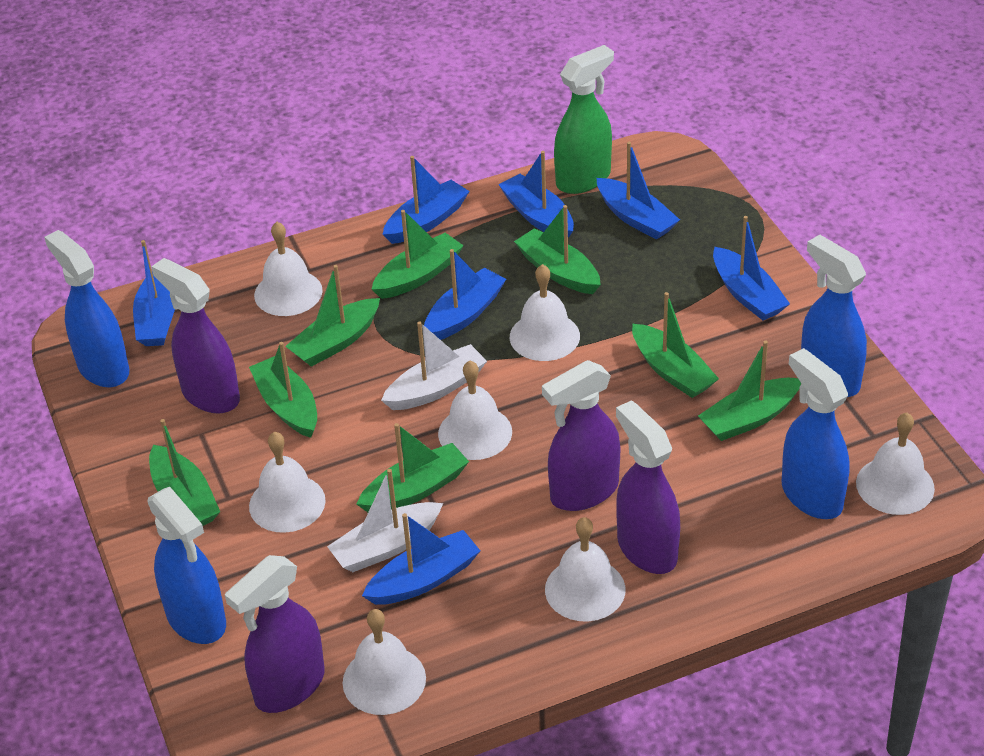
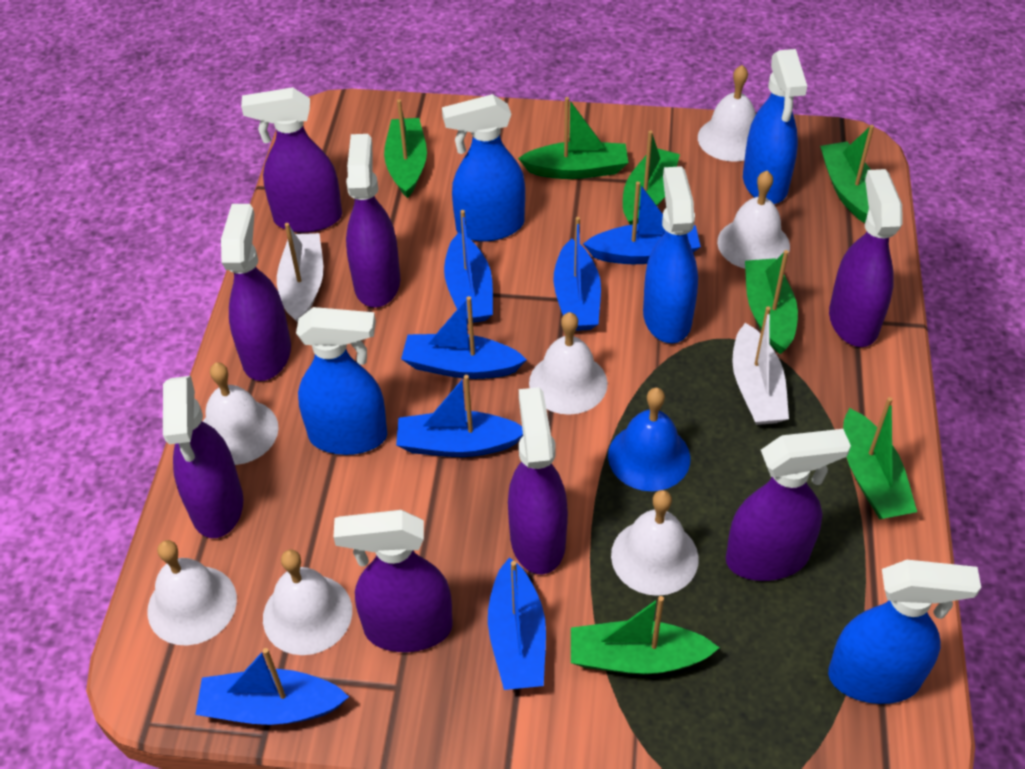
blue bell: none = 0 -> [608,387,690,491] = 1
blue spray bottle: [44,230,129,387] [147,487,226,644] [782,348,850,519] [801,235,867,397] = 4 -> [296,307,387,455] [442,94,525,242] [643,166,698,343] [743,49,807,204] [828,560,981,704] = 5
green boat: [149,419,220,526] [249,342,317,438] [285,265,380,367] [357,423,469,513] [371,210,464,299] [514,205,601,294] [632,292,719,398] [698,341,801,441] = 8 -> [384,99,427,198] [518,97,628,179] [571,596,719,674] [623,130,680,225] [745,250,798,354] [820,125,874,223] [843,397,917,519] = 7
green spray bottle: [554,45,614,194] = 1 -> none = 0
purple spray bottle: [151,258,240,414] [225,555,325,713] [542,360,620,511] [616,401,680,574] = 4 -> [163,376,243,538] [221,204,291,381] [241,87,342,233] [334,510,453,652] [346,134,400,308] [508,387,568,574] [726,429,851,581] [829,169,902,347] = 8

